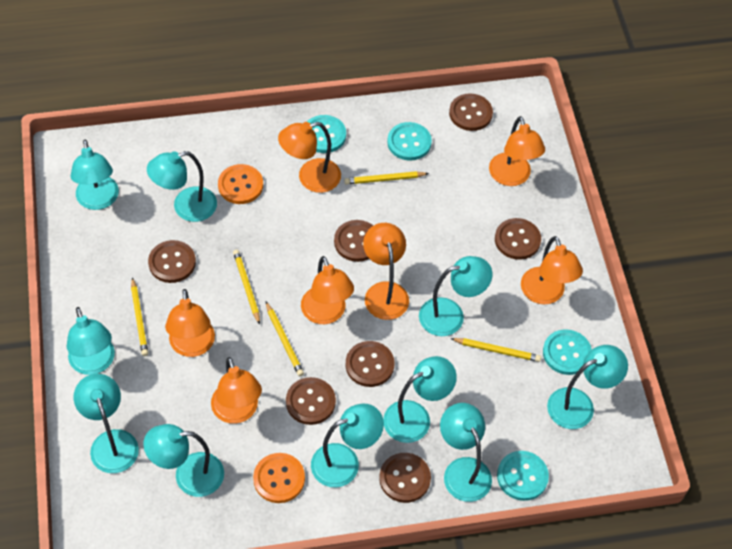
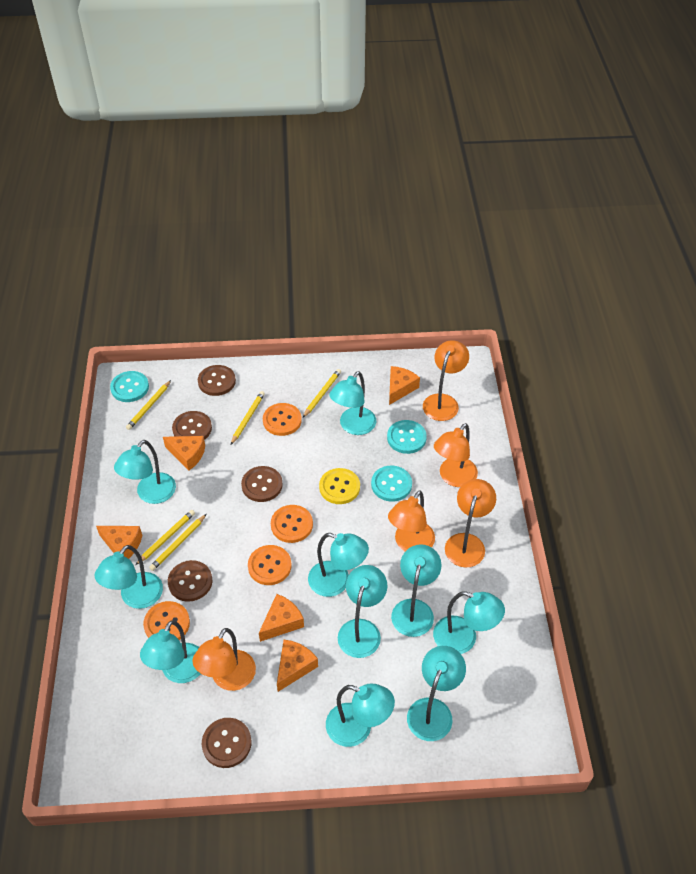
brown button: [148,240,196,283] [286,377,336,425] [334,220,373,262] [346,341,394,387] [379,453,431,503] [449,94,493,131] [495,218,541,260] = 7 -> [168,560,212,602] [172,411,212,440] [198,365,236,396] [202,718,251,768] [241,466,283,502] = 5
orange button: [218,164,263,204] [253,453,305,503] = 2 -> [143,601,190,640] [248,545,292,585] [263,403,302,436] [271,505,313,543] = 4
orange cheese: none = 0 -> [96,526,142,559] [163,436,205,471] [259,594,304,642] [277,640,318,692] [389,366,420,405] = 5
orange lamp: [165,289,215,357] [211,357,262,424] [278,122,341,193] [301,256,354,324] [363,223,409,320] [489,116,545,186] [521,236,583,304] = 7 -> [193,628,256,691] [388,490,435,551] [423,340,469,421] [434,423,478,487] [445,479,496,567] = 5
turquoise button: [307,115,346,153] [387,122,432,160] [497,451,549,501] [543,329,592,375] = 4 -> [110,371,149,402] [371,465,412,502] [387,420,427,454] = 3
yellow button: none = 0 -> [319,468,360,504] = 1

